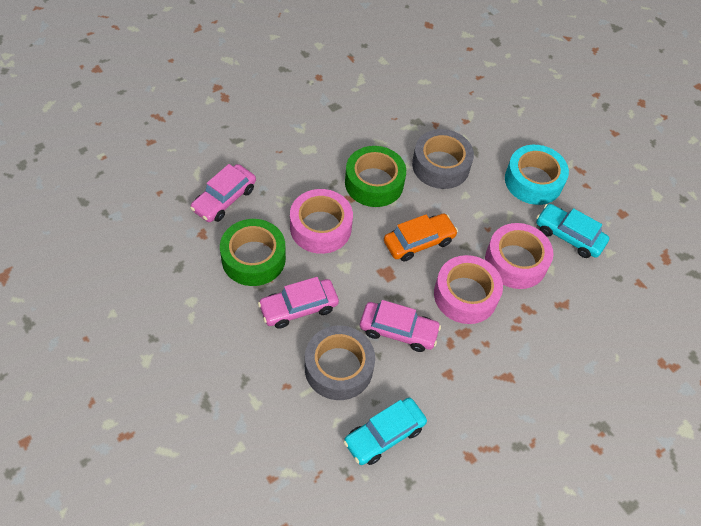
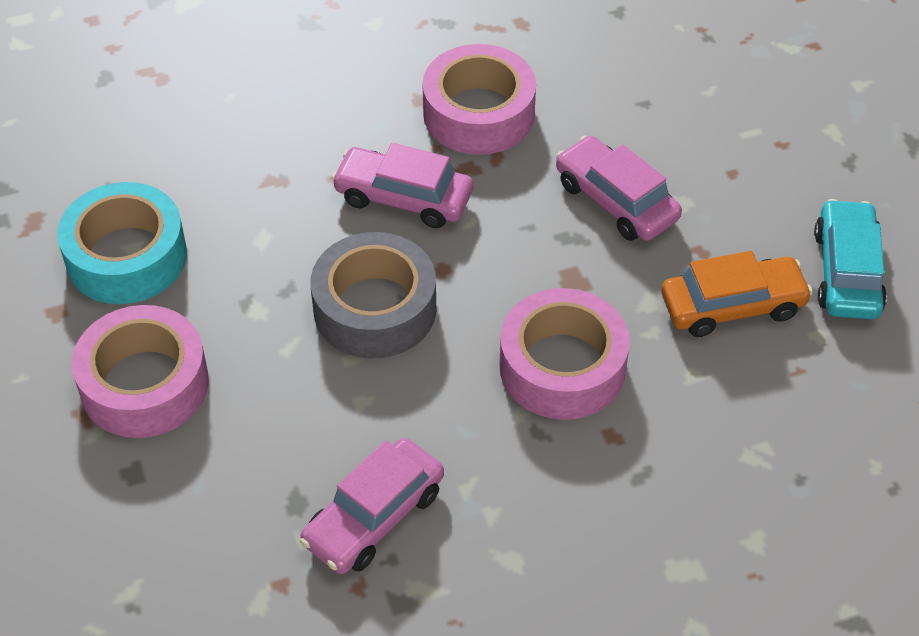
green tape: [220,219,286,286] [345,146,406,207] = 2 -> none = 0
grey tape: [305,326,375,400] [412,129,474,189] = 2 -> [311,232,436,359] = 1
turquoise car: [343,398,427,465] [536,204,609,258] = 2 -> [814,199,887,319] = 1

